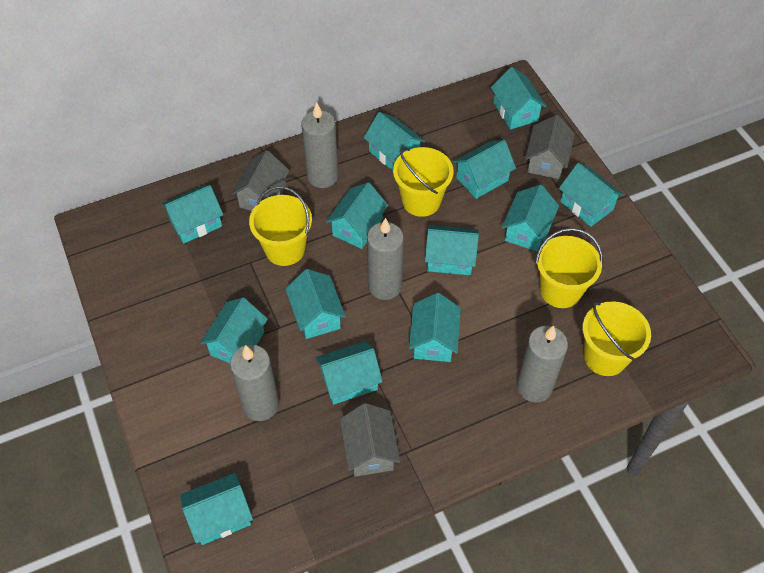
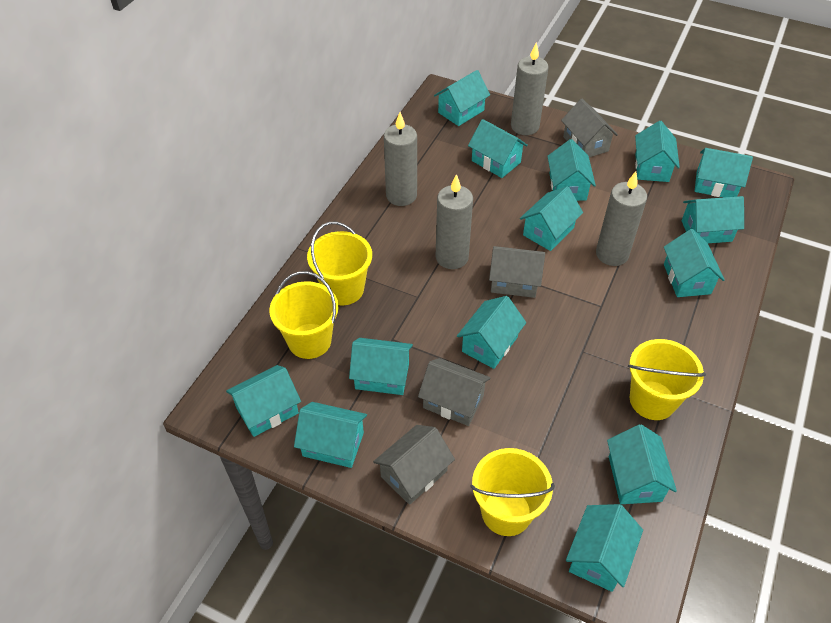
grey house: [231,150,290,211] [340,403,400,477] [525,115,575,179] = 3 -> [373,425,455,505] [418,358,491,426] [489,246,545,298] [561,99,618,157] = 4
turquoise house: [161,185,223,244] [180,473,253,545] [200,297,268,363] [285,269,346,339] [315,341,383,405] [326,182,388,249] [364,112,425,170] [409,293,461,362] [425,225,479,275] [453,140,516,199] [491,67,547,129] [502,185,559,252] [559,163,624,227] = 13 -> [226,365,301,437] [294,402,367,468] [349,338,413,395] [434,70,490,126] [457,296,526,369] [468,119,528,178] [520,186,583,251] [547,139,596,201] [566,504,643,592] [607,424,677,504] [635,121,680,182] [664,229,725,297] [682,196,744,243] [695,148,753,197] = 14

